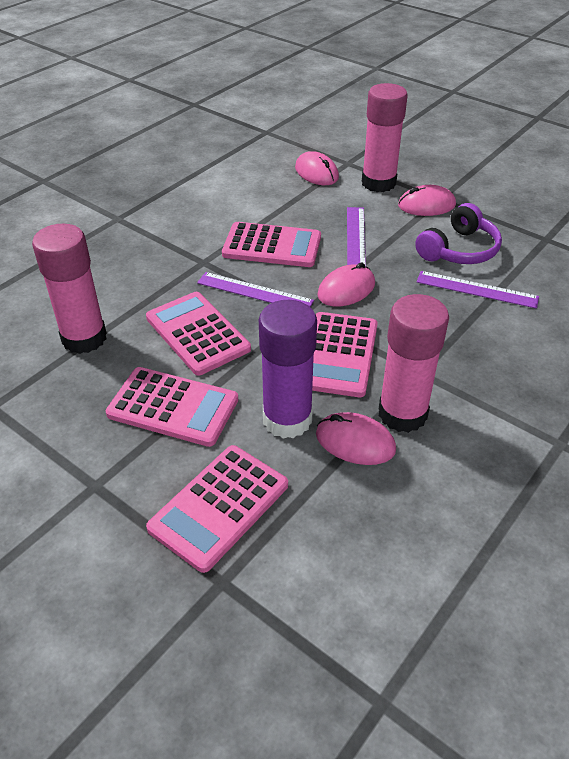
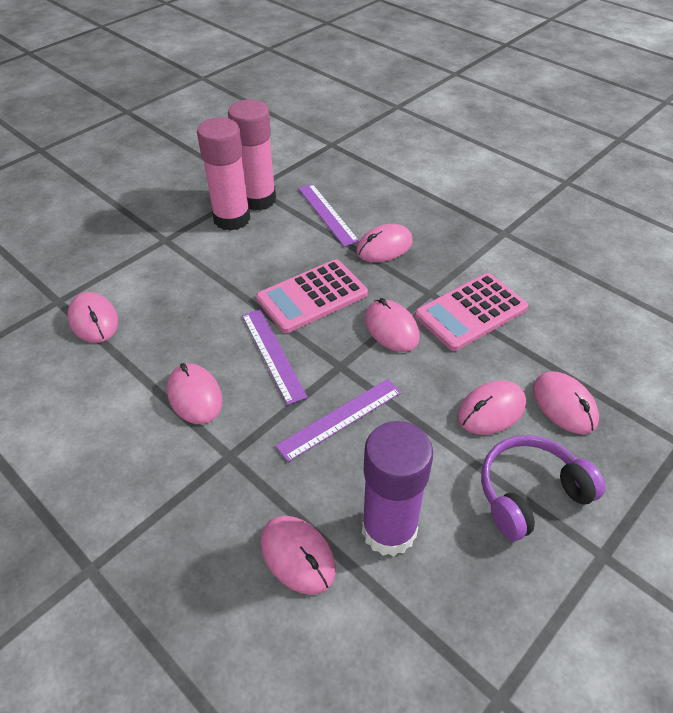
pink calculator: [106,367,238,447] [146,292,251,375] [146,445,288,573] [222,222,321,267] [312,312,378,397] = 5 -> [256,259,368,333] [415,273,528,351] = 2
pink glue stick: [32,224,107,354] [362,83,408,192] [379,294,449,433] = 3 -> [197,117,250,231] [228,100,276,211] = 2
pink mouse: [295,151,339,185] [316,412,396,465] [317,263,375,307] [398,185,456,216] = 4 -> [68,292,118,343] [167,363,223,424] [261,516,336,595] [357,224,413,262] [365,298,420,352] [458,380,526,435] [533,371,599,434] = 7

